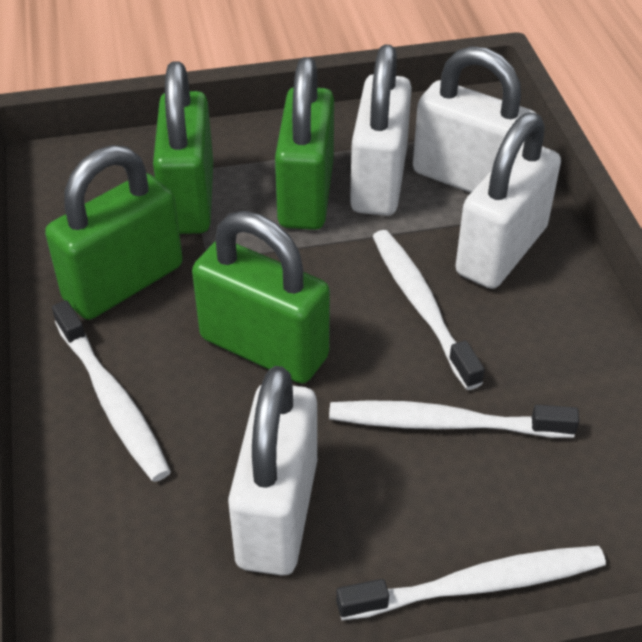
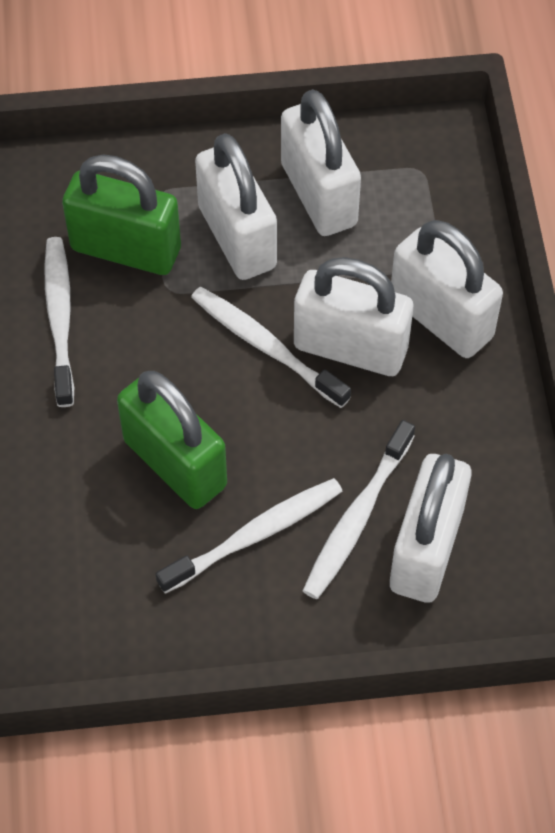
green padlock: [45,145,183,320] [153,61,213,234] [192,211,330,384] [275,57,334,230] = 4 -> [62,155,181,275] [117,371,227,509] = 2
white padlock: [228,366,317,576] [350,44,412,216] [413,46,537,193] [455,112,561,289] = 4 -> [195,133,277,280] [281,89,361,236] [294,257,413,376] [390,454,471,603] [391,220,503,358] = 5

